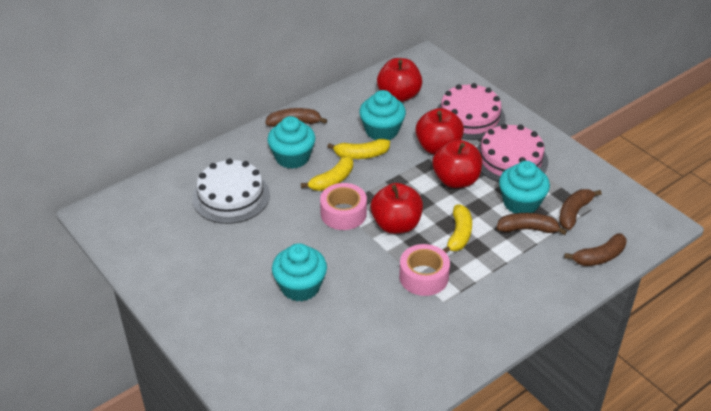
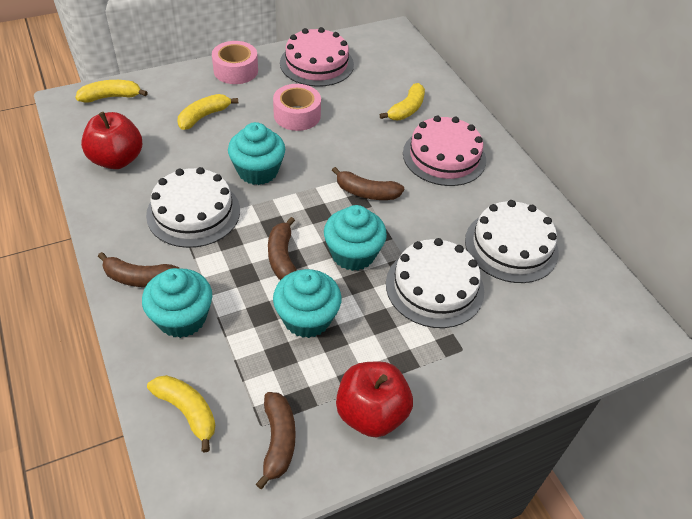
red apple: [370,183,423,234] [377,58,422,102] [415,108,464,155] [432,140,482,188] = 4 -> [81,112,142,169] [336,362,413,437] = 2
white cake: [192,159,270,224] = 1 -> [146,167,240,248] [386,238,484,328] [465,200,559,283] = 3
yellow banana: [301,156,353,191] [327,139,390,159] [442,205,472,253] = 3 -> [75,80,148,103] [147,375,215,453] [178,94,238,130] [380,83,425,120] = 4

